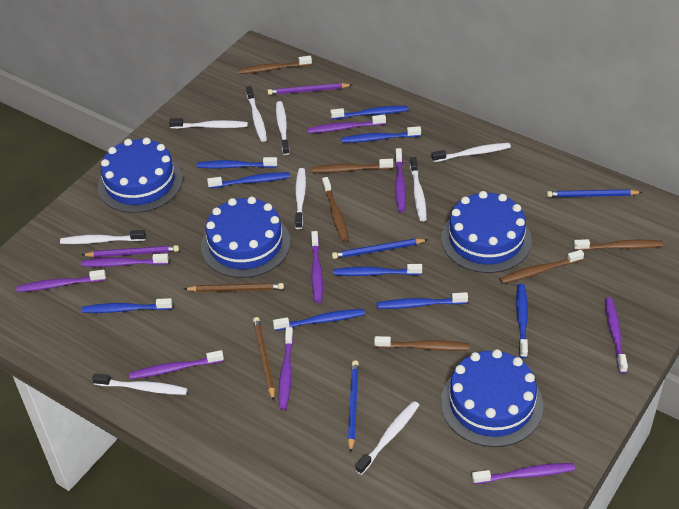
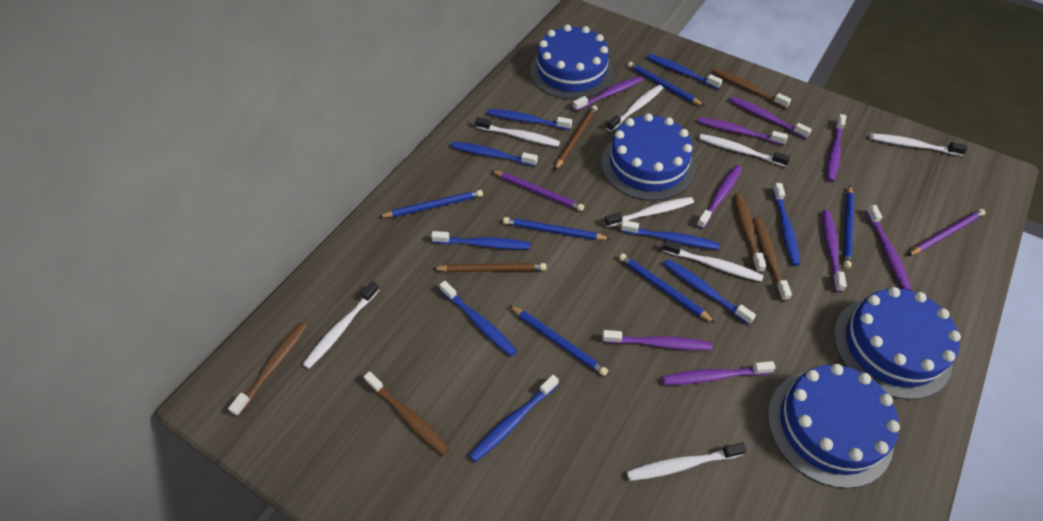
blue pencil: [332,239,428,259] [348,361,359,453] [547,189,642,197] = 3 -> [379,190,483,218] [503,217,611,240] [509,305,608,376] [619,253,715,323] [628,62,704,106] [843,185,854,269] = 6
brown toothbrush: [238,56,312,74] [312,159,393,173] [322,177,349,242] [374,336,469,351] [500,250,584,284] [574,239,663,251] = 6 -> [228,322,308,417] [364,371,450,455] [713,68,791,109] [734,193,766,273] [753,217,792,301] = 5
white toothbrush: [60,230,146,244] [92,373,188,395] [169,118,248,129] [246,86,267,142] [276,101,290,155] [295,168,306,229] [356,401,419,475] [410,157,427,222] [432,143,511,162] = 9 -> [303,281,379,369] [475,117,560,147] [604,197,694,227] [606,85,663,132] [626,443,747,481] [663,240,763,282] [699,134,790,167] [869,133,967,156] = 8

